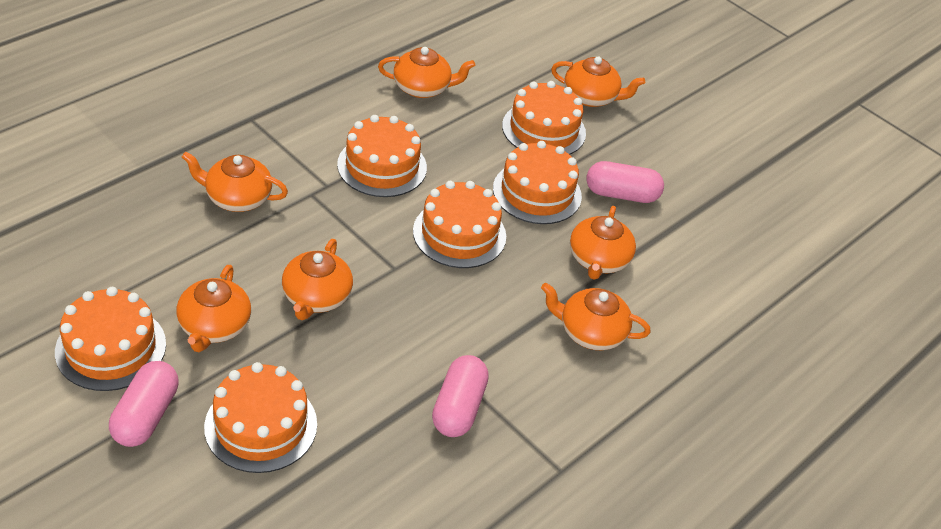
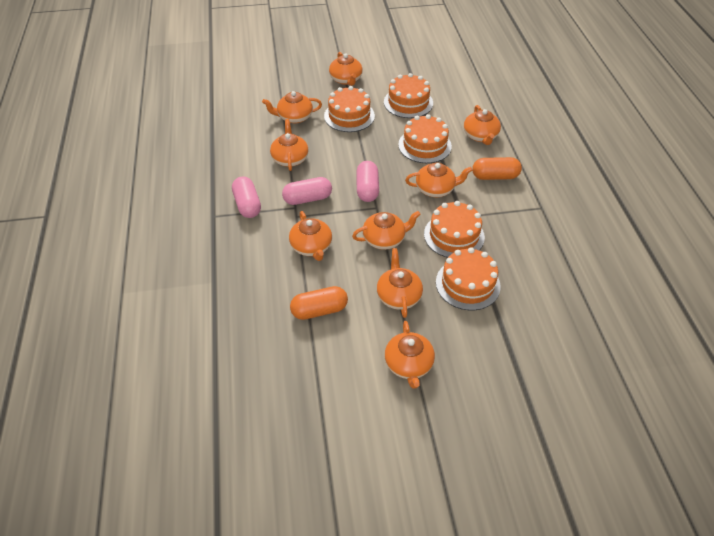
orange cake: [55,287,166,391] [204,362,317,473] [337,115,427,197] [413,181,506,268] [493,141,582,224] [502,81,586,155] = 6 -> [324,86,375,132] [384,73,433,118] [398,114,452,163] [424,201,485,258] [436,247,501,310] = 5
orange capsule: none = 0 -> [290,286,348,320] [472,157,522,180] = 2
orange teapot: [176,265,251,352] [182,152,288,212] [282,239,353,320] [378,47,475,98] [541,283,651,350] [551,56,645,107] [570,206,636,280] = 7 -> [262,91,322,124] [270,119,309,171] [289,211,332,261] [329,52,363,86] [352,211,421,250] [377,248,423,318] [385,321,435,389] [405,163,472,197] [464,105,501,145] = 9

